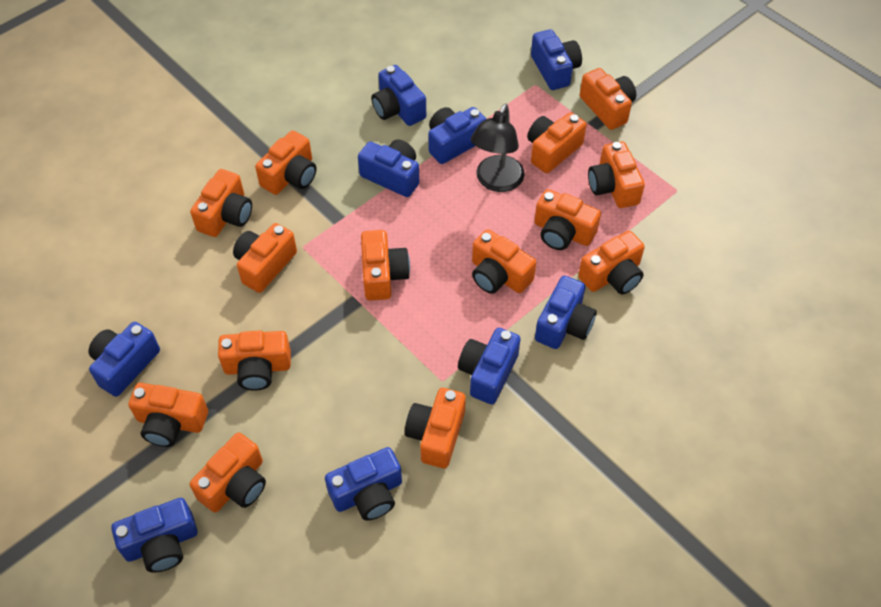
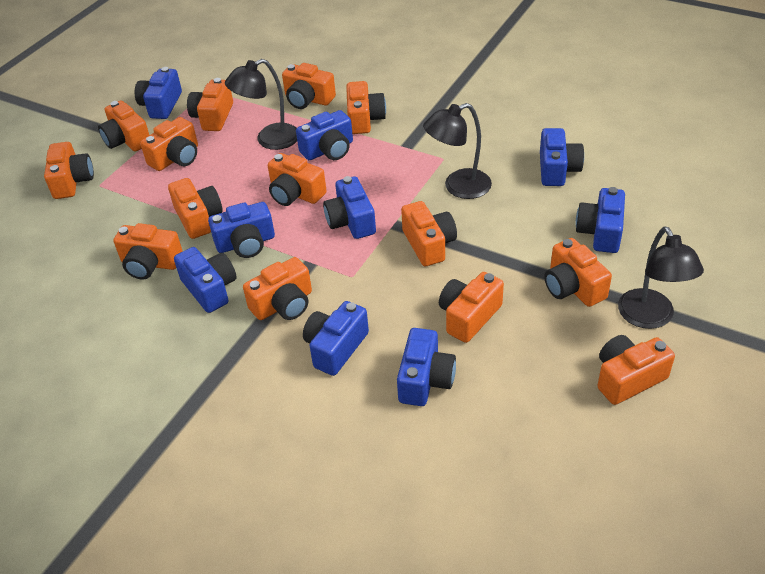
black lamp: [471,104,525,192] = 1 -> [225,59,297,150] [423,103,492,199] [618,227,704,329] = 3

